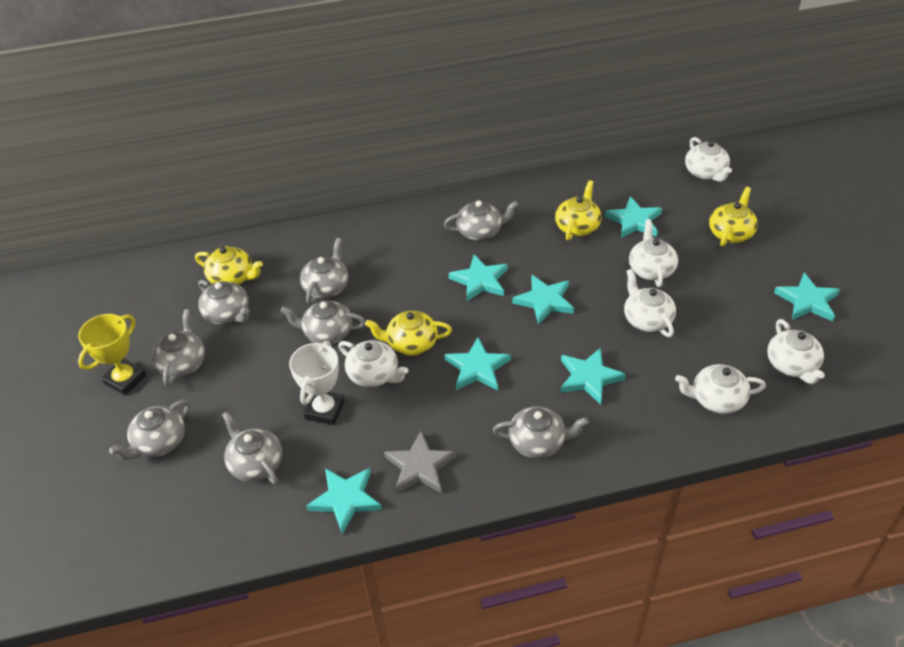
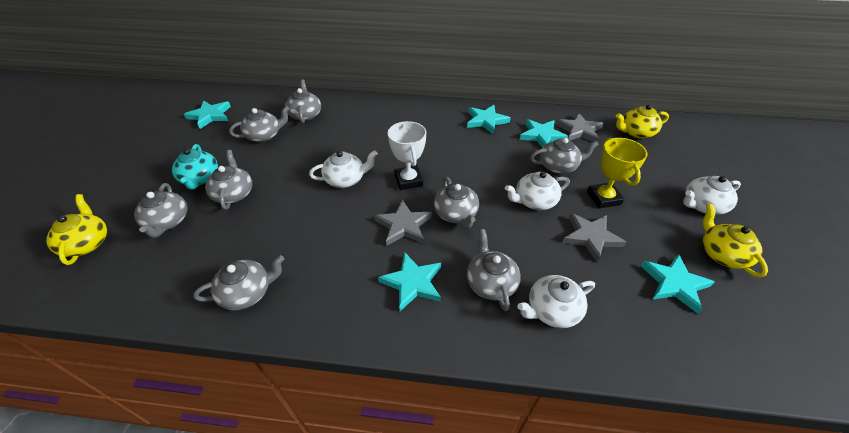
grey star: [384,431,456,493] = 1 -> [374,200,432,246] [556,113,603,142] [562,213,626,262] = 3
turquoise star: [306,468,382,534] [445,337,511,390] [448,254,508,301] [512,275,574,325] [560,348,626,405] [604,196,662,238] [774,273,840,321] = 7 -> [184,100,231,129] [378,252,441,311] [467,105,511,135] [520,119,568,148] [641,254,715,314] = 5
turquoise teapot: none = 0 -> [172,144,218,190] = 1
white teapot: [338,340,408,387] [624,269,676,337] [629,219,678,287] [675,364,766,414] [685,137,732,182] [767,319,825,384] = 6 -> [309,150,378,188] [505,172,570,210] [517,275,595,328] [683,176,741,215] = 4
yellow teapot: [195,246,263,285] [365,311,452,356] [555,180,601,241] [709,187,758,247] = 4 -> [46,194,107,265] [616,104,669,138] [702,204,768,278] = 3

